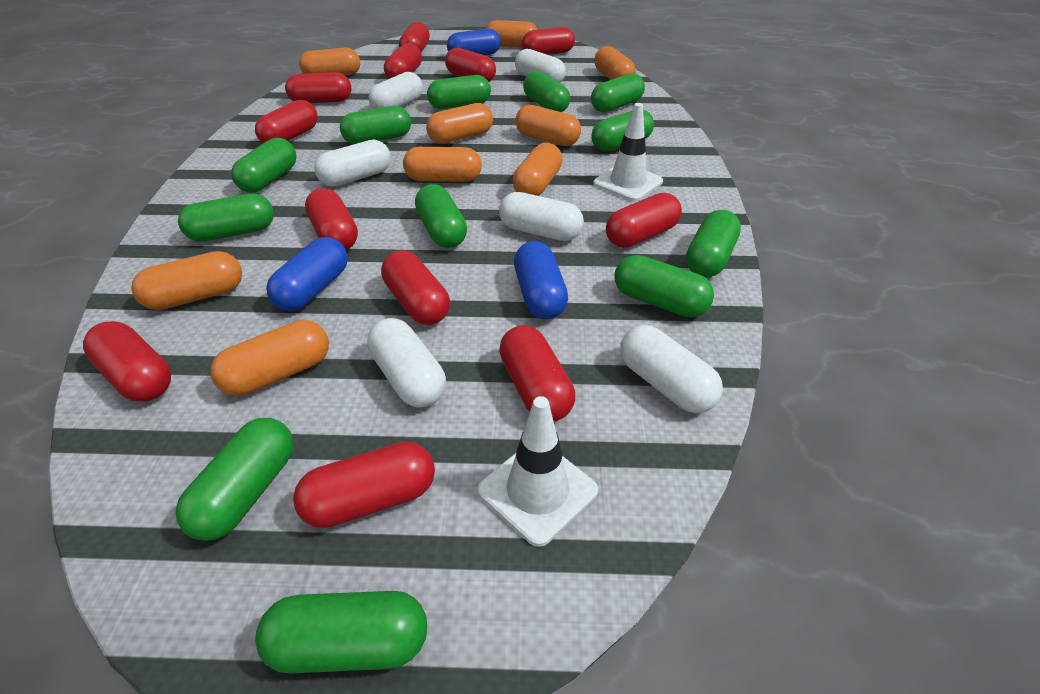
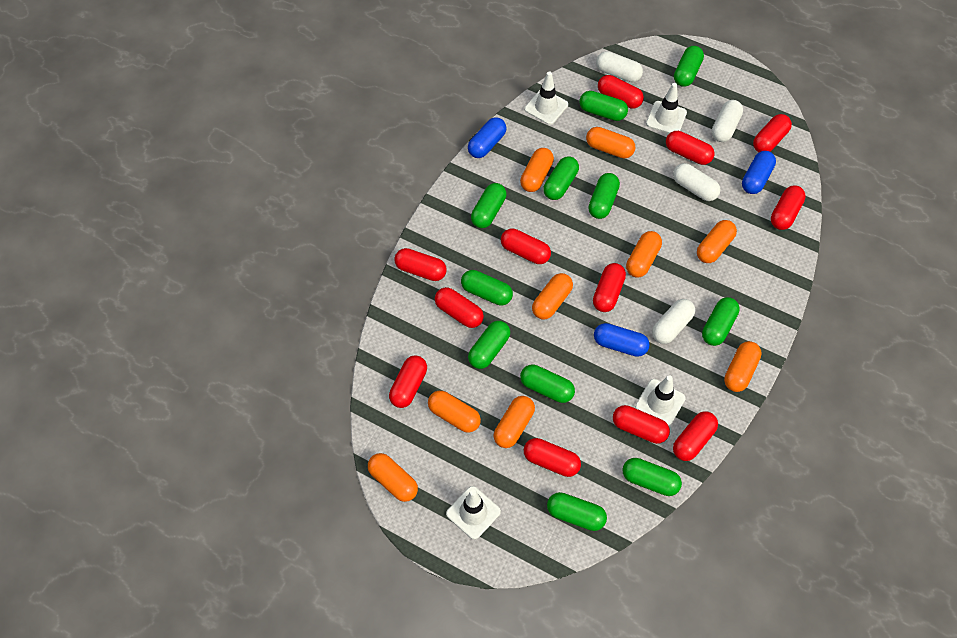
green capsule: [176,418,294,541] [178,193,274,242] [231,138,297,193] [255,591,427,674] [340,106,411,144] [415,184,467,248] [427,75,491,109] [523,71,570,112] [591,73,645,113] [591,110,654,152] [614,255,714,317] [686,210,741,277] = 12 -> [461,270,513,306] [468,321,510,369] [471,183,507,228] [520,364,575,403] [543,156,579,200] [547,492,607,531] [579,91,628,121] [588,173,620,219] [622,458,682,496] [674,46,704,87] [702,297,740,346] = 11
white capsule: [314,140,391,187] [367,318,446,408] [369,72,423,109] [499,192,584,241] [515,49,566,83] [620,325,723,413] = 6 -> [596,51,643,82] [652,299,695,344] [673,163,720,201] [712,100,743,142] = 4
white traffic cone: [478,396,598,547] [593,103,663,201] = 2 -> [446,486,501,540] [525,71,568,125] [635,375,686,426] [646,83,687,134] = 4

